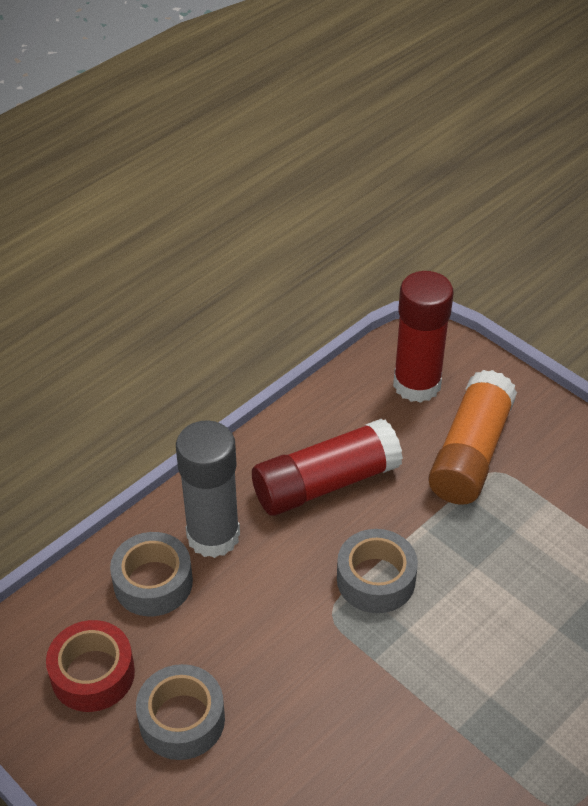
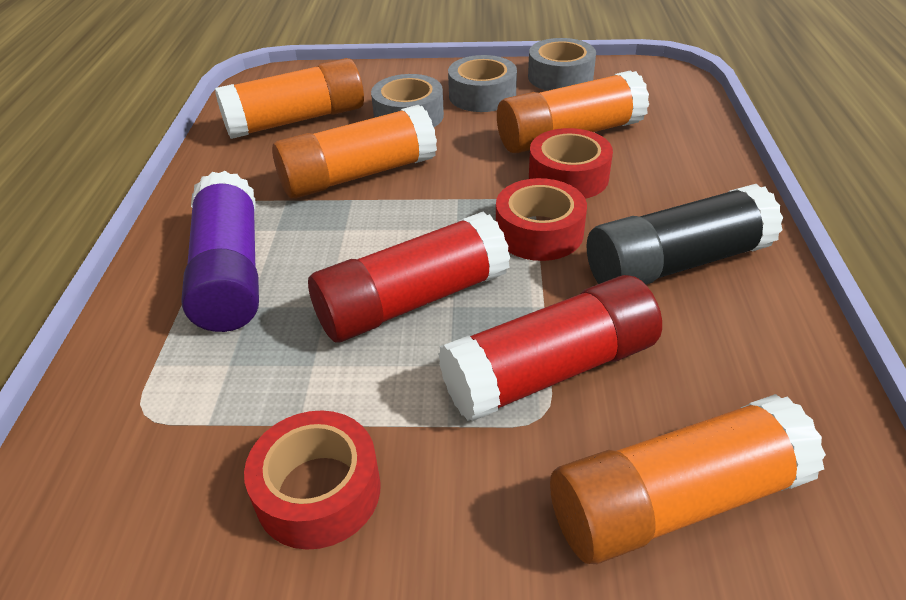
black glue stick: none = 0 -> [587,184,783,284] = 1
grey glue stick: [176,420,240,558] = 1 -> none = 0
orange glue stick: [428,370,517,505] = 1 -> [215,58,364,139] [272,105,437,199] [497,70,649,153] [550,394,826,564] = 4
purple glue stick: none = 0 -> [182,171,259,332] = 1
red tape: [46,620,135,712] = 1 -> [244,410,381,550] [496,178,587,261] [529,128,613,199] = 3

